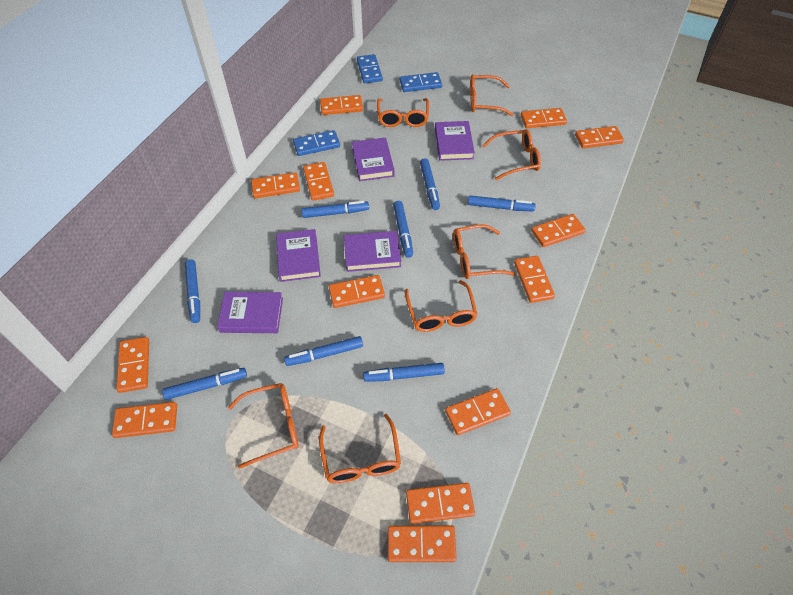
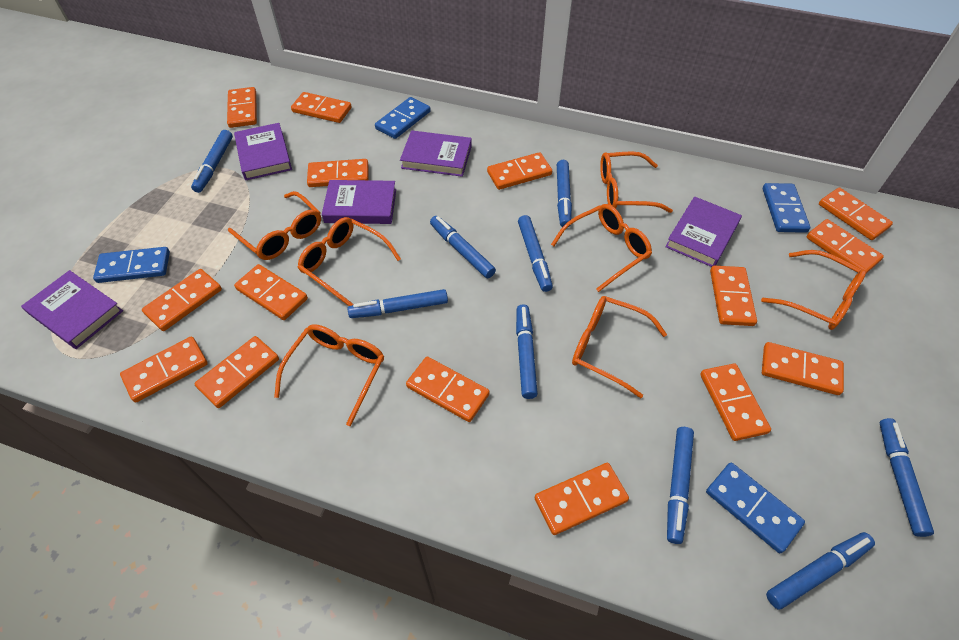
blue domino: [293,130,340,156] [357,54,383,83] [400,72,442,92] = 3 -> [93,247,170,283] [375,97,431,139] [706,463,805,553] [763,183,810,233] = 4
blue marker: [162,368,247,400] [185,259,200,323] [284,336,363,366] [301,201,369,218] [363,363,445,382] [393,201,413,258] [420,158,440,210] [468,195,536,211] = 8 -> [191,130,233,193] [348,289,448,318] [430,216,496,278] [516,304,538,399] [518,215,553,292] [557,160,572,227] [667,427,694,544] [766,532,875,609] [880,418,934,537] = 9
orange domino: [112,402,177,438] [116,337,149,393] [251,172,300,198] [303,162,334,201] [320,95,363,115] [329,275,385,308] [388,526,456,562] [406,483,475,524] [445,388,511,435] [514,256,555,303] [521,108,567,128] [531,214,586,247] [575,126,624,148] = 13 -> [120,337,208,403] [142,269,222,331] [194,336,279,408] [227,87,257,128] [234,264,308,320] [291,92,352,123] [307,159,368,187] [406,357,490,422] [487,152,552,190] [534,463,629,535] [700,363,771,441] [710,265,757,326] [762,342,844,395] [806,219,884,273] [819,187,893,240] = 15

